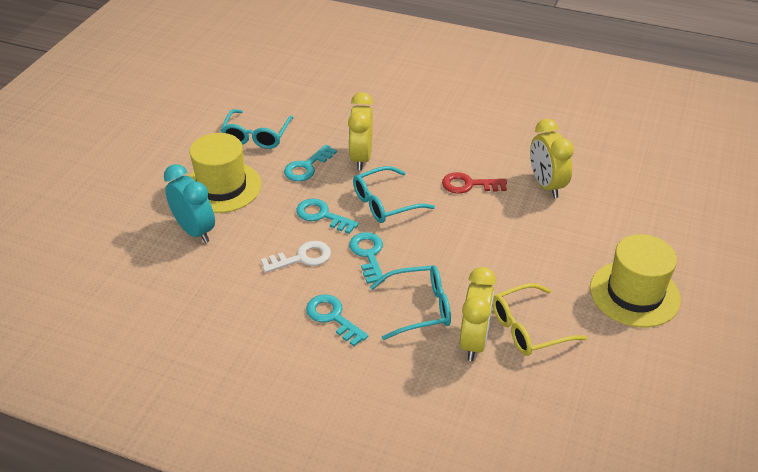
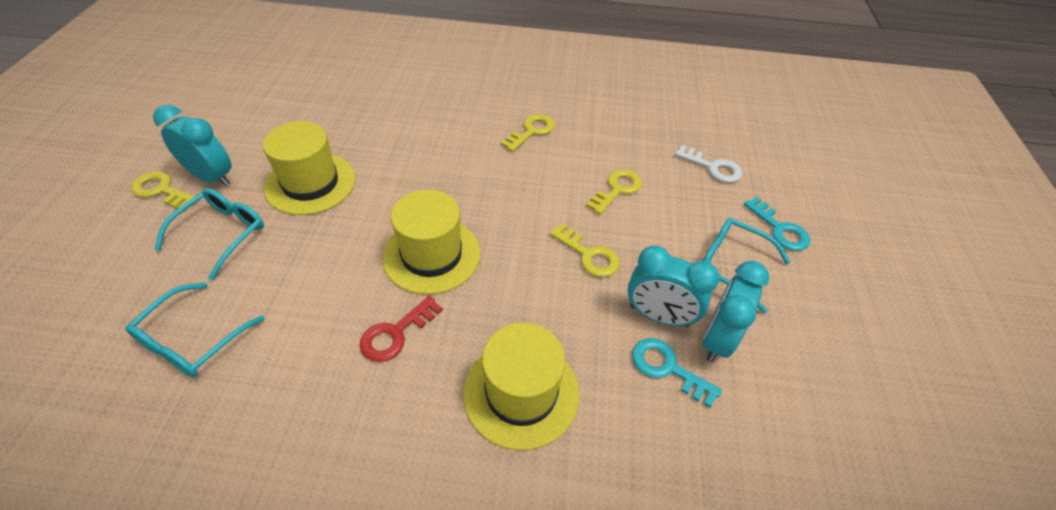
turquoise clock: [164,164,215,243] = 1 -> [153,105,231,187] [628,245,720,327] [703,261,770,362] = 3
turquoise key: [284,145,337,181] [296,198,359,234] [306,294,368,346] [349,232,385,284] = 4 -> [632,338,722,408] [744,197,810,251] = 2
yellow clock: [348,92,373,170] [460,267,496,361] [530,119,574,198] = 3 -> none = 0
yellow glasses: [493,283,587,356] = 1 -> none = 0
yellow hat: [189,133,261,213] [590,234,681,327] = 2 -> [263,121,356,215] [382,190,480,295] [463,323,580,450] = 3
yellow key: none = 0 -> [131,171,195,211] [501,114,555,152] [550,223,620,277] [586,169,642,215] = 4

